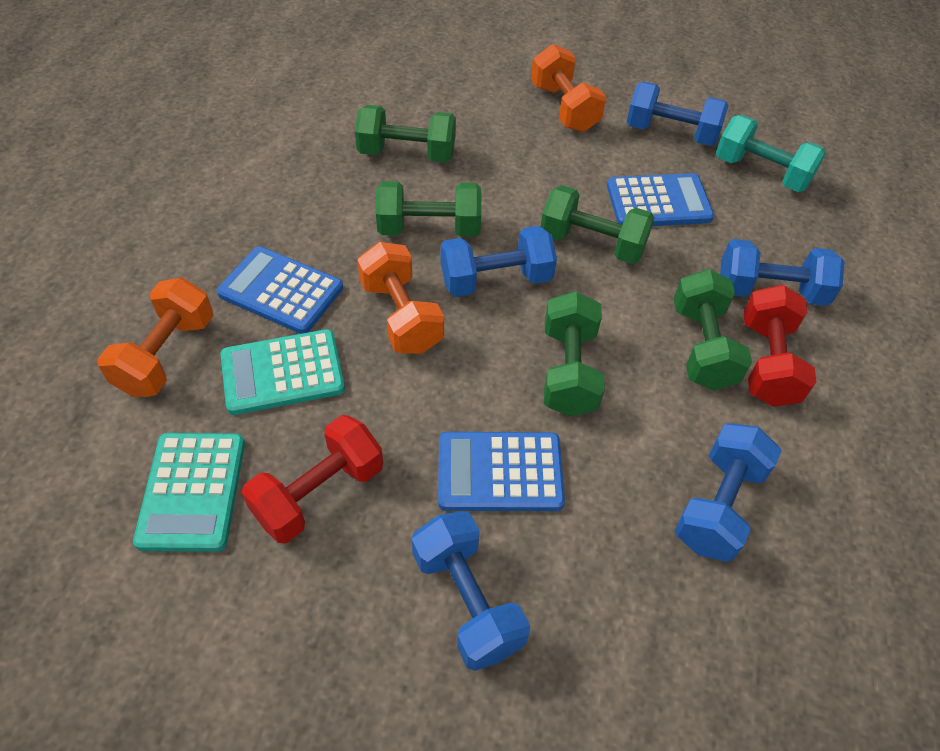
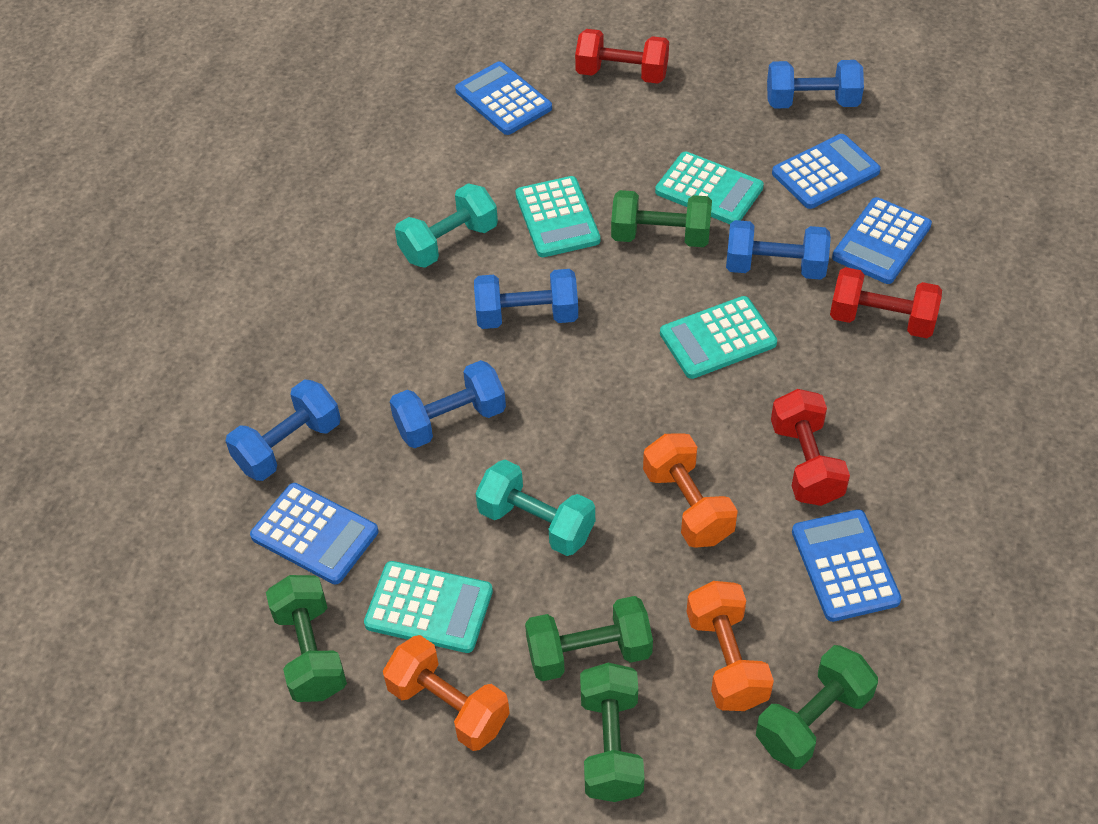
blue calculator: [217,246,343,334] [438,432,565,511] [607,173,714,226] = 3 -> [250,483,378,584] [455,61,552,135] [772,134,881,209] [792,509,901,622] [832,197,932,284] = 5
red dumbbell: [242,415,383,543] [744,285,816,407] = 2 -> [575,29,669,84] [771,389,850,506] [830,267,942,338] = 3
turquoise calculator: [133,433,245,552] [220,329,345,415] = 2 -> [364,561,493,653] [515,176,601,257] [655,152,764,224] [660,296,777,379] = 4
turquoise dumbbell: [716,115,826,192] = 1 -> [395,183,498,268] [475,460,595,556] = 2

